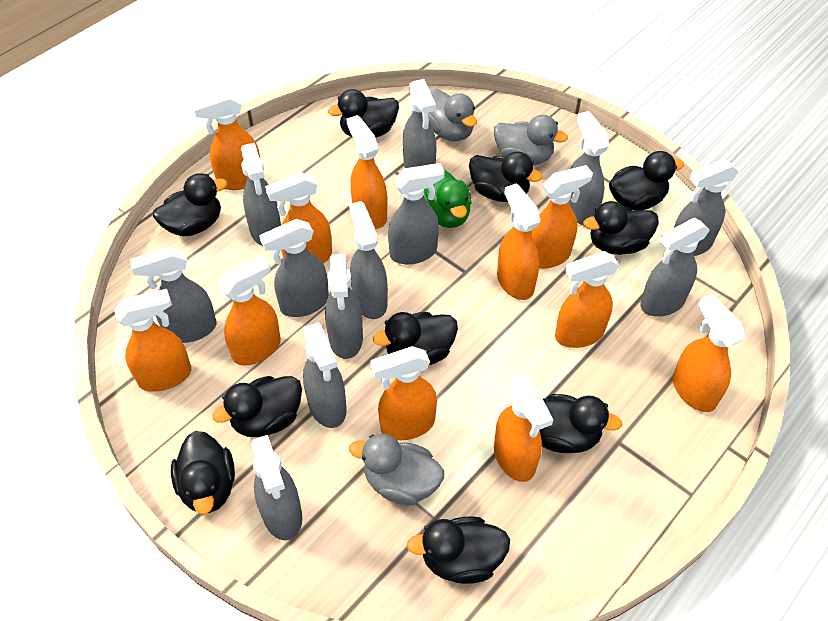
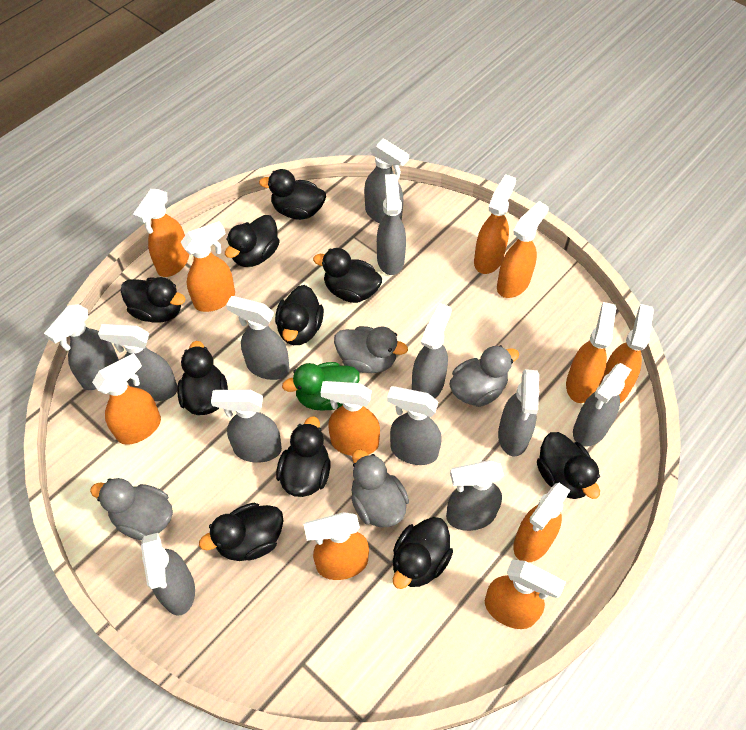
grey duck: [349,434,444,506] [428,89,477,141] [494,115,568,165] = 3 -> [90,478,173,540] [334,326,408,373] [351,449,409,527] [450,345,519,407] = 4

